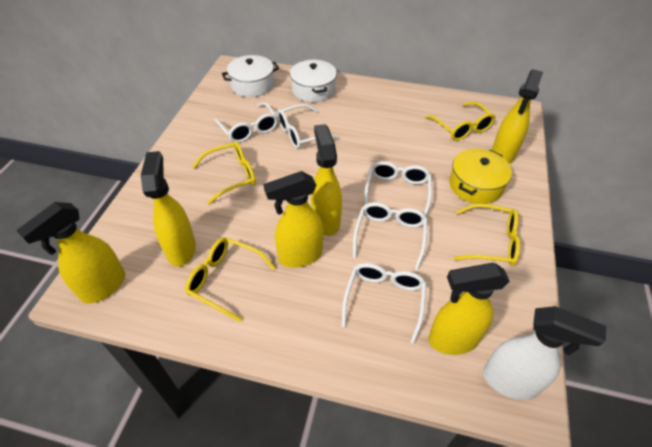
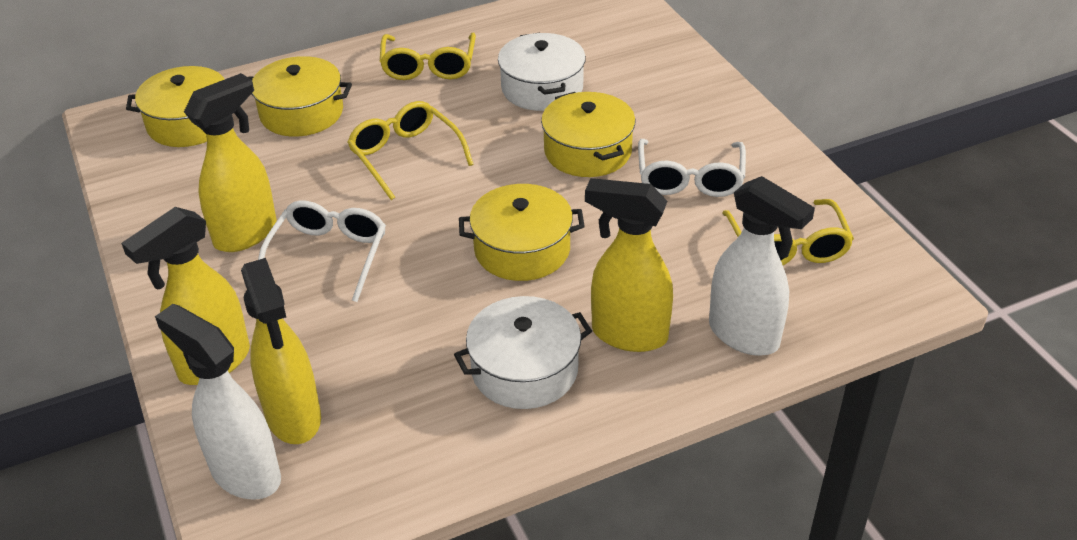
white glasses: [214,102,278,143] [277,104,340,149] [342,263,426,344] [353,202,427,270] [364,161,432,216] = 5 -> [258,200,386,302] [638,139,746,197] = 2
white spray bottle: [483,306,606,400] = 1 -> [155,304,281,500] [709,176,815,356] = 2
yellow glasses: [185,237,275,322] [192,141,256,204] [425,102,495,141] [454,204,520,266] = 4 -> [347,101,474,200] [380,33,476,80] [722,199,854,265] = 3
yellow pot: [449,149,512,204] = 1 -> [126,66,225,147] [248,56,352,137] [459,184,585,281] [541,92,635,177] = 4
yellow spray bottle: [16,202,125,304] [141,151,196,267] [263,171,323,268] [311,124,342,236] [428,263,510,355] [492,69,543,164] = 6 -> [121,207,250,385] [184,73,277,252] [241,258,321,444] [585,178,673,352] = 4

